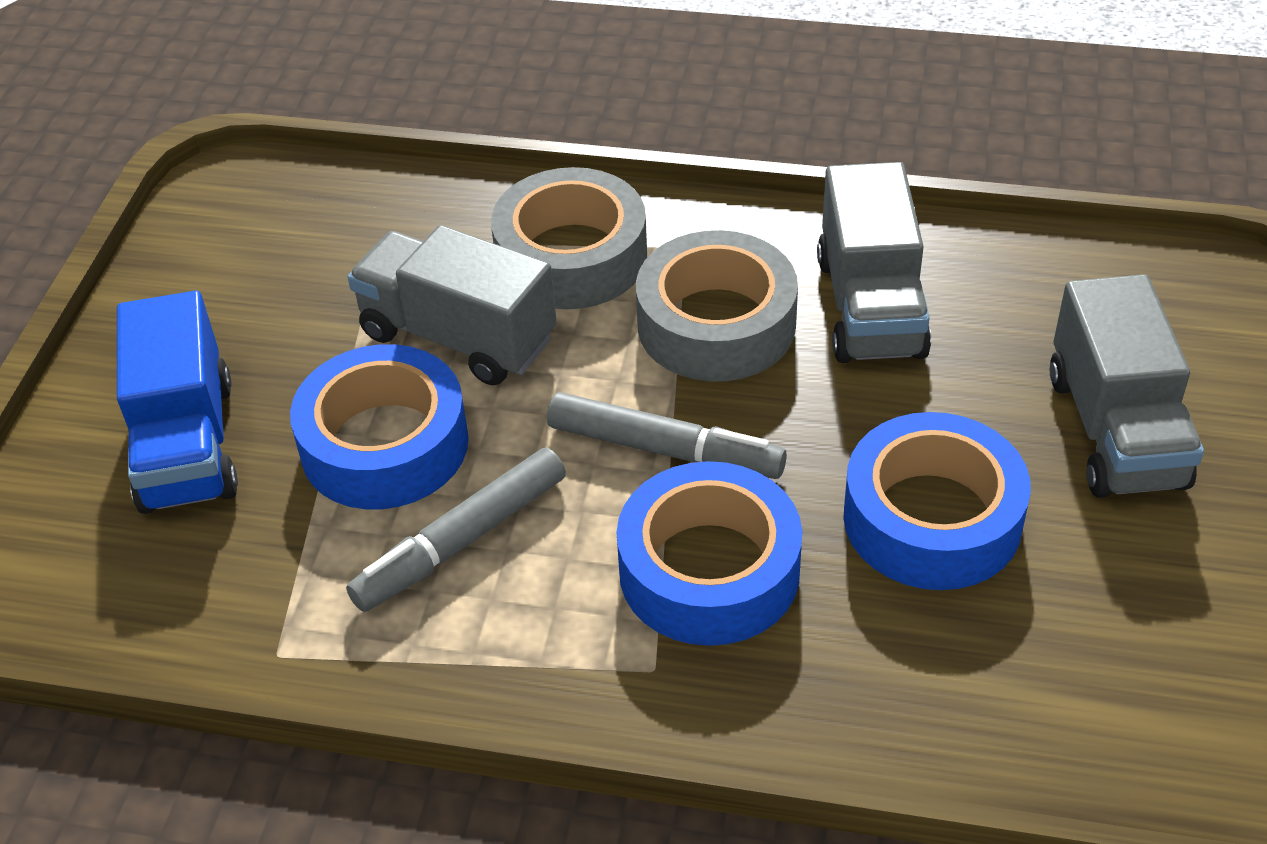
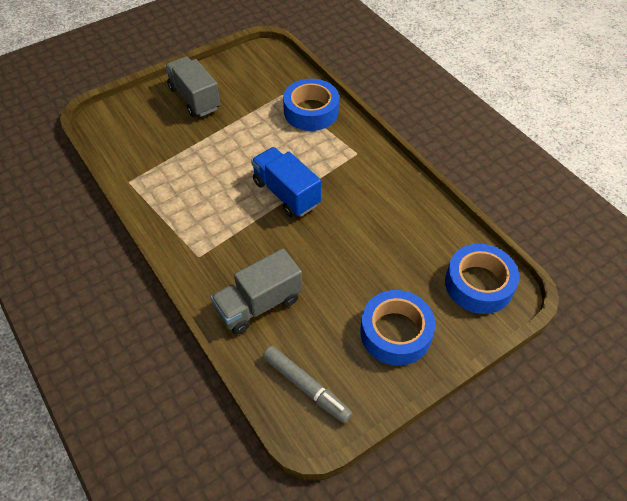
grey marker: [346,448,566,612] [547,392,787,479] = 2 -> [263,346,352,423] = 1
grey tape: [491,167,647,309] [636,230,798,382] = 2 -> none = 0
grey truck: [348,225,557,385] [817,162,931,363] [1050,274,1204,498] = 3 -> [165,56,220,117] [211,248,302,334] = 2

